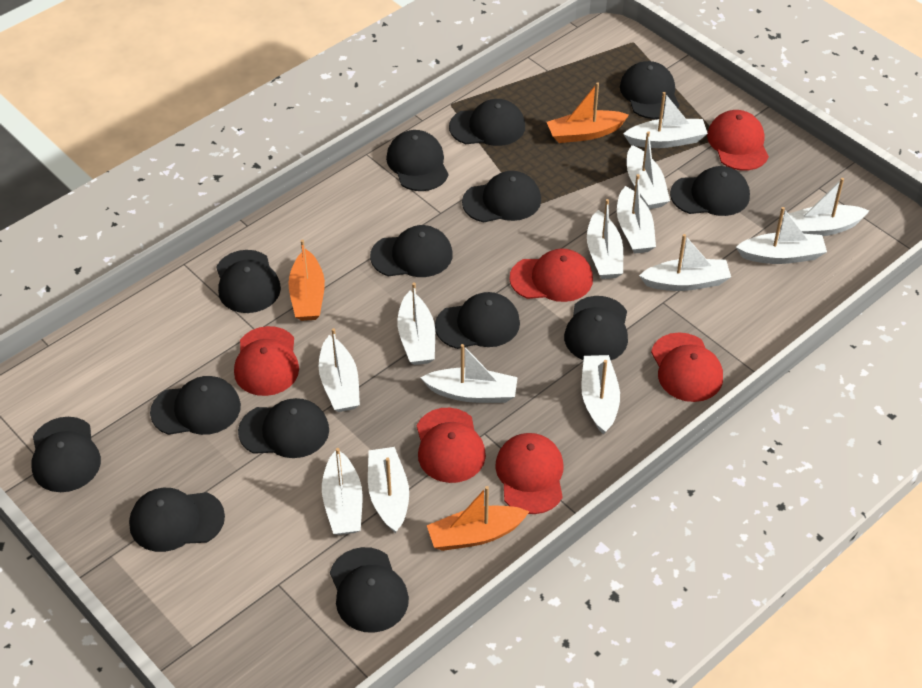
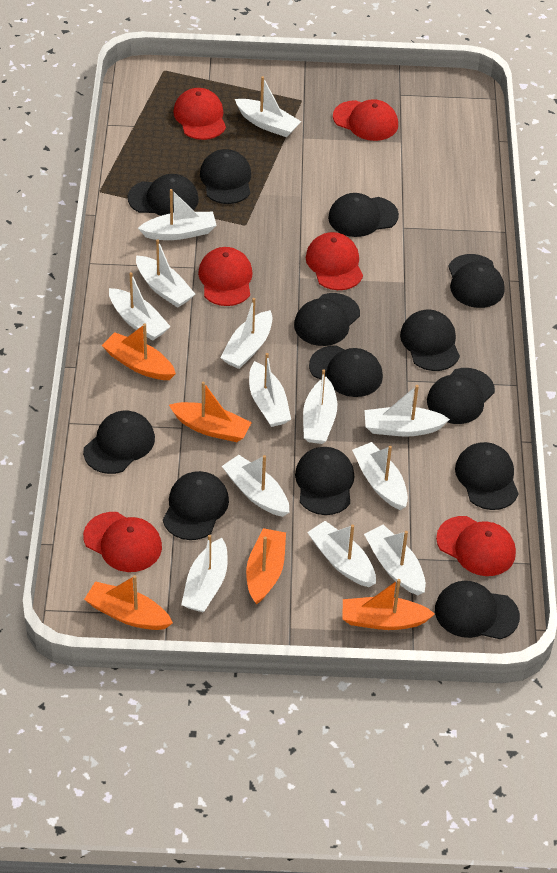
black cap: [31,417,101,492] [129,488,225,552] [150,376,241,435] [216,250,281,313] [238,398,329,458] [330,547,409,633] [370,225,453,277] [386,130,448,191] [435,292,520,349] [449,99,525,146] [462,171,541,222] [564,296,628,360] [620,61,679,119] [670,166,750,216] = 14 -> [83,410,155,474] [128,174,199,216] [163,471,229,540] [200,149,251,204] [294,293,360,346] [295,447,354,515] [309,345,383,397] [328,193,399,237] [400,309,460,371] [427,368,495,424] [435,581,520,639] [448,254,505,308] [455,442,519,510] = 13
orange boat: [288,240,325,321] [427,486,530,551] [547,82,629,143] = 3 -> [84,575,173,630] [102,324,176,380] [169,382,252,442] [246,528,286,604] [342,579,435,630] = 5

